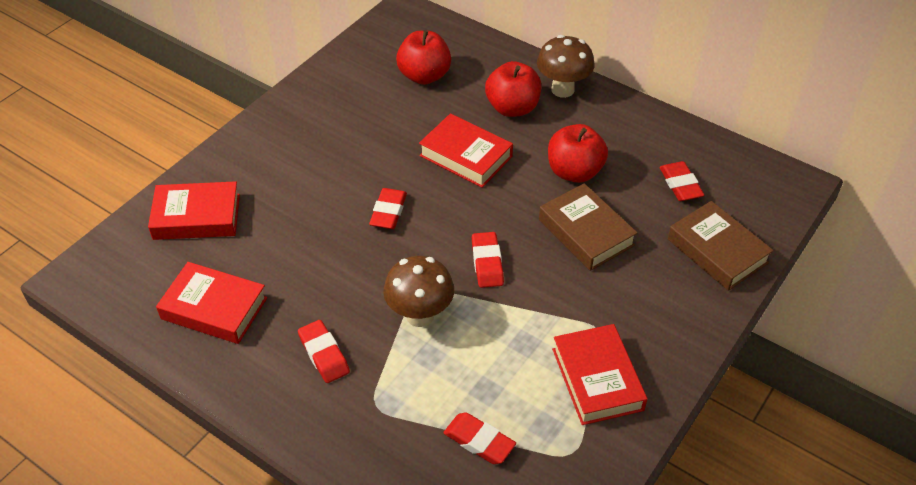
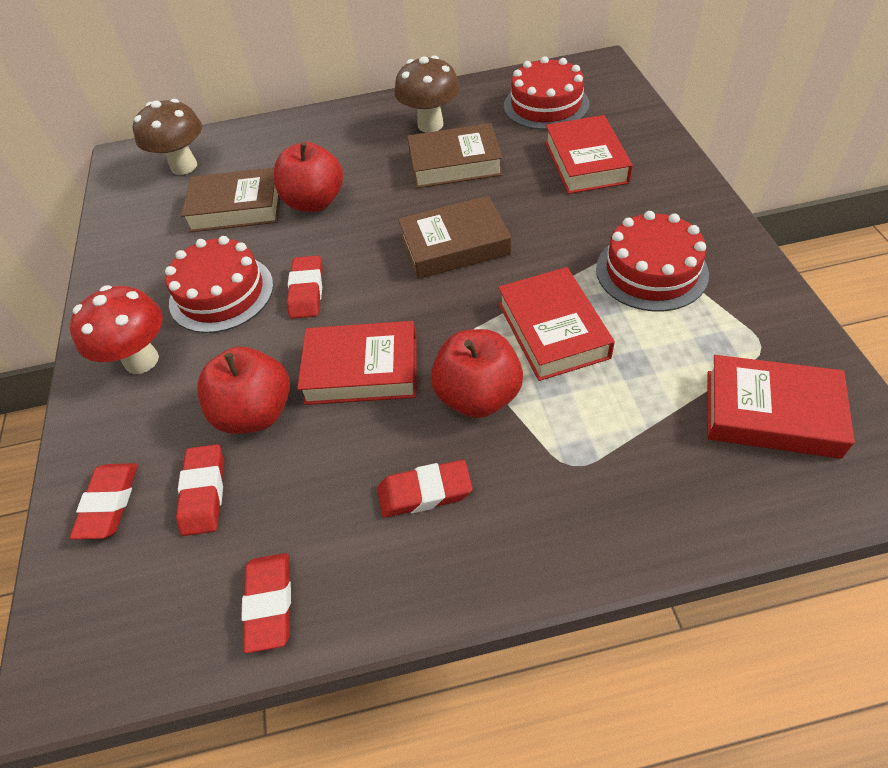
brown book: [539,183,637,271] [668,201,773,291] = 2 -> [181,167,280,232] [398,196,511,279] [407,123,503,188] = 3
red cake: none = 0 -> [165,236,273,333] [504,56,589,130] [596,211,709,311] = 3
red mushroom: none = 0 -> [70,285,163,374] = 1

